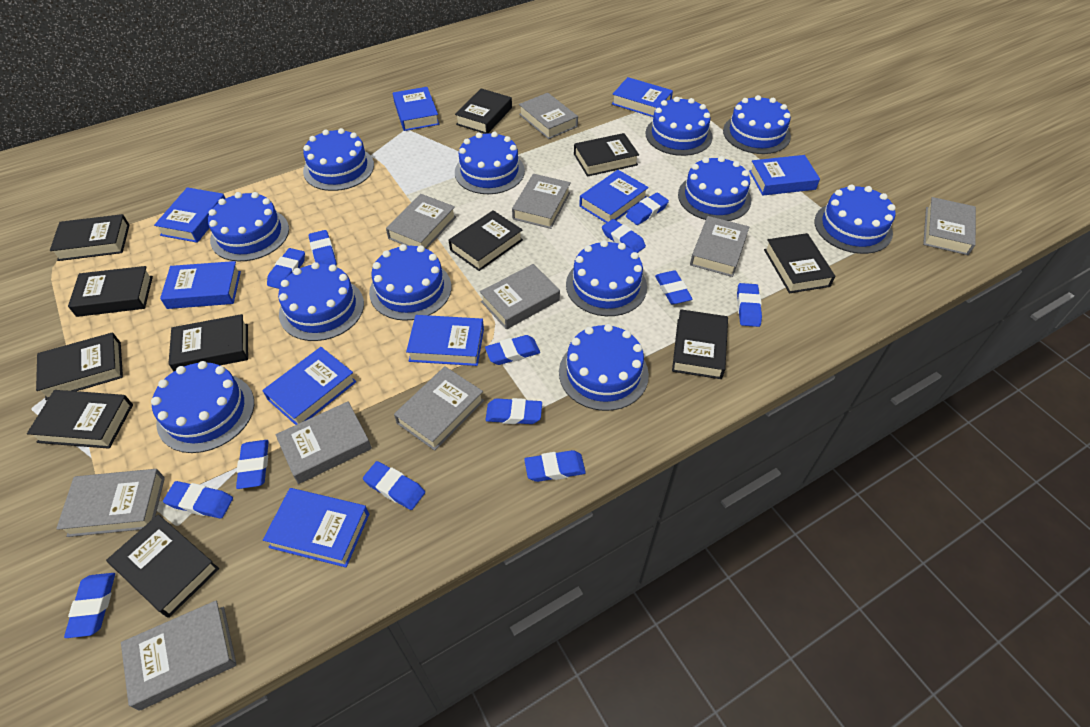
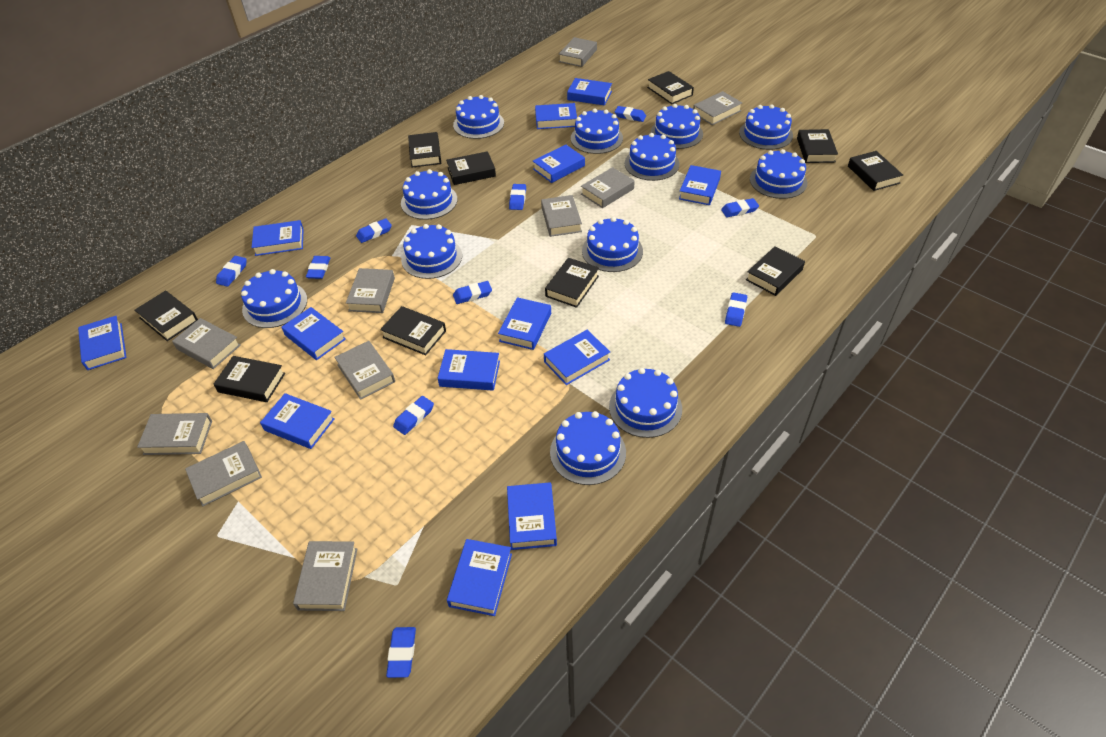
black book: [27,390,133,449] [36,332,123,400] [50,214,130,261] [68,266,153,317] [107,514,219,618] [168,314,248,371] [449,210,523,271] [455,89,512,134] [574,133,639,177] [672,309,728,379] [764,233,835,293] = 11 -> [135,290,198,341] [213,356,285,402] [380,306,446,355] [408,132,441,167] [446,151,496,185] [545,258,599,308] [647,71,694,104] [746,246,805,296] [797,129,838,163] [848,151,903,191] = 10
blue book: [154,187,226,243] [160,261,241,309] [262,347,356,425] [263,488,369,567] [393,87,439,131] [406,315,484,366] [579,170,649,223] [612,77,673,117] [749,155,820,196] = 9 -> [78,316,126,370] [252,220,304,256] [260,393,335,449] [281,307,346,360] [438,349,500,390] [447,539,512,616] [498,297,551,350] [507,482,557,550] [533,145,585,183] [535,103,577,129] [544,330,610,385] [567,78,612,106] [679,165,721,205] = 13
blue eraser: [64,573,115,638] [163,481,233,518] [236,440,269,489] [267,248,305,289] [309,230,337,265] [363,461,425,510] [485,335,540,365] [485,398,542,424] [524,450,586,482] [602,219,646,253] [626,193,669,225] [655,270,692,305] [737,283,762,327] = 13 -> [216,256,247,287] [306,256,330,279] [356,218,392,243] [386,627,416,678] [393,396,434,435] [453,281,492,304] [509,184,526,210] [615,106,646,122] [721,198,759,217] [725,292,747,327] = 10

